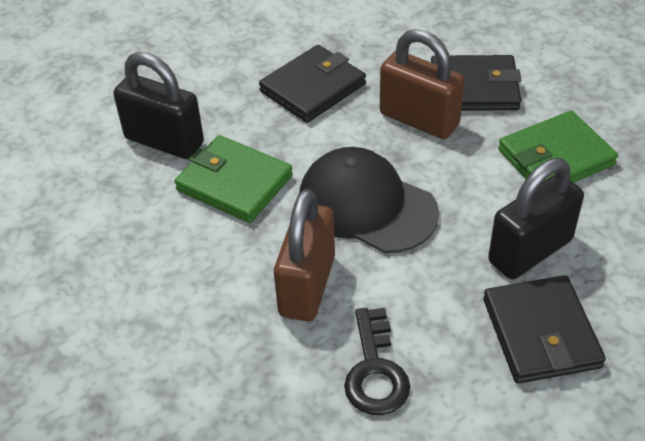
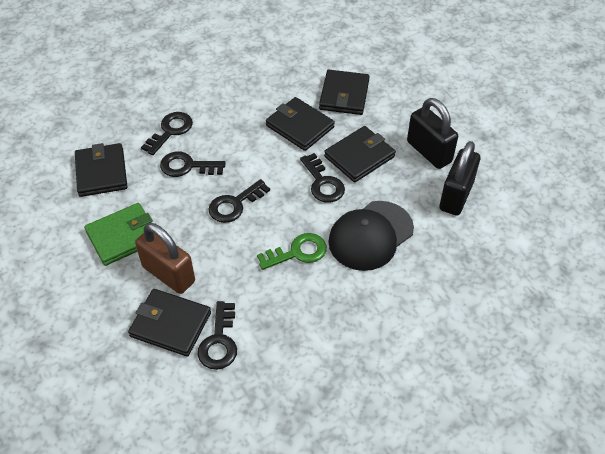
black key: [344,308,410,415] = 1 -> [141,112,193,155] [160,152,225,177] [198,301,237,370] [208,179,270,223] [300,153,345,203] = 5
black wallet: [259,45,366,123] [431,55,521,111] [483,275,606,383] = 3 -> [75,143,128,197] [128,289,211,357] [266,97,335,151] [319,70,370,115] [324,126,396,182] = 5
brown padlock: [274,189,335,321] [380,29,465,139] = 2 -> [135,223,195,294] = 1
green key: none = 0 -> [257,233,327,270] = 1
green wallet: [174,135,293,223] [498,111,618,183] = 2 -> [84,203,153,266] = 1

